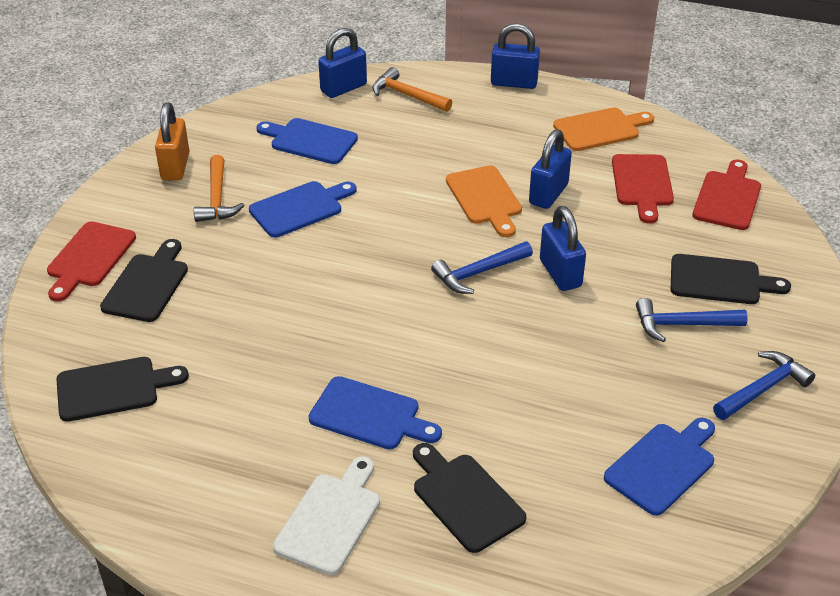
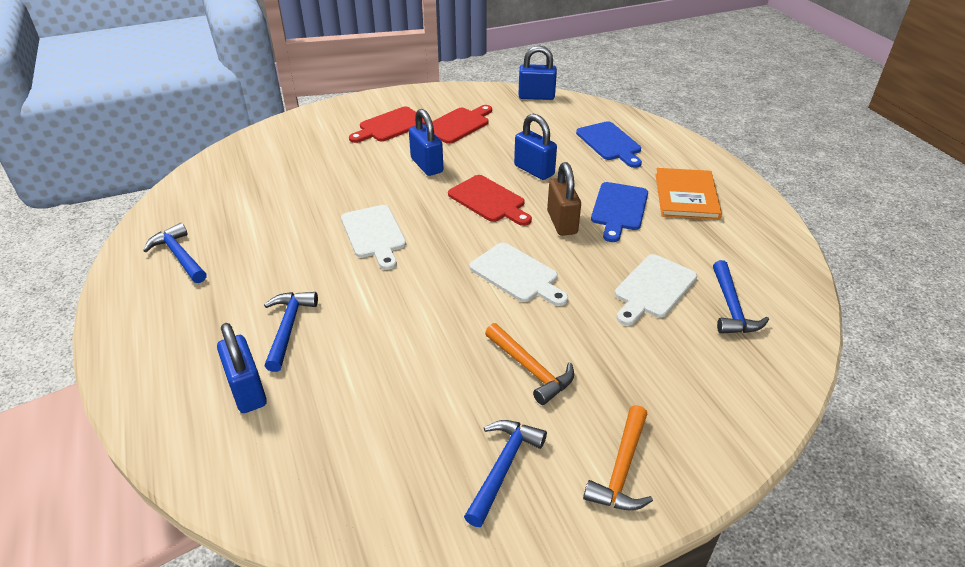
black cutting board: [57,357,189,422] [100,239,188,322] [413,443,526,553] [671,254,791,304] = 4 -> none = 0
blue cutting board: [249,181,357,238] [256,118,358,164] [309,376,442,449] [604,418,715,516] = 4 -> [576,121,642,168] [591,182,648,242] = 2
blue hammer: [431,241,533,294] [636,298,748,342] [713,351,815,420] = 3 -> [143,223,207,283] [264,292,318,372] [464,420,547,527] [713,260,769,334] = 4
brown padlock: none = 0 -> [547,162,581,236] = 1
orange book: none = 0 -> [655,168,722,220] = 1
orange cutting board: [446,165,522,237] [553,108,654,151] = 2 -> none = 0
orange padlock: [155,102,189,180] = 1 -> none = 0
white cutting board: [273,456,380,575] = 1 -> [341,205,406,270] [470,243,568,306] [615,254,697,325] = 3

